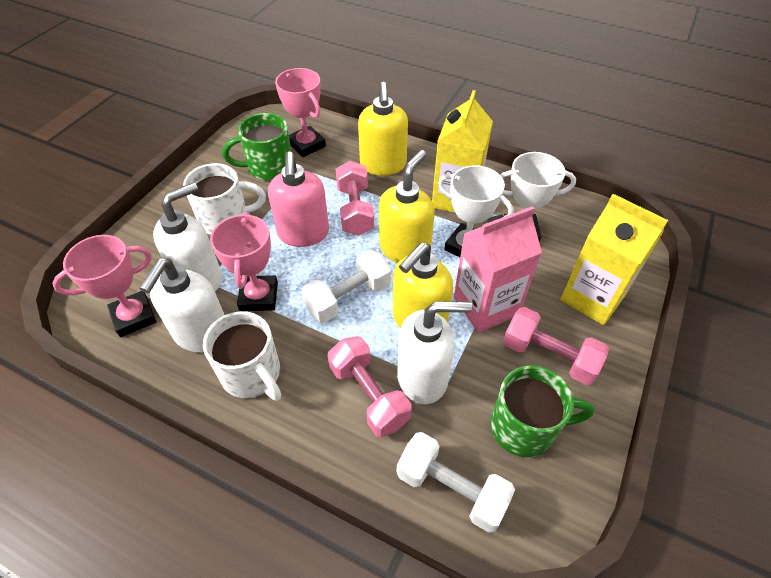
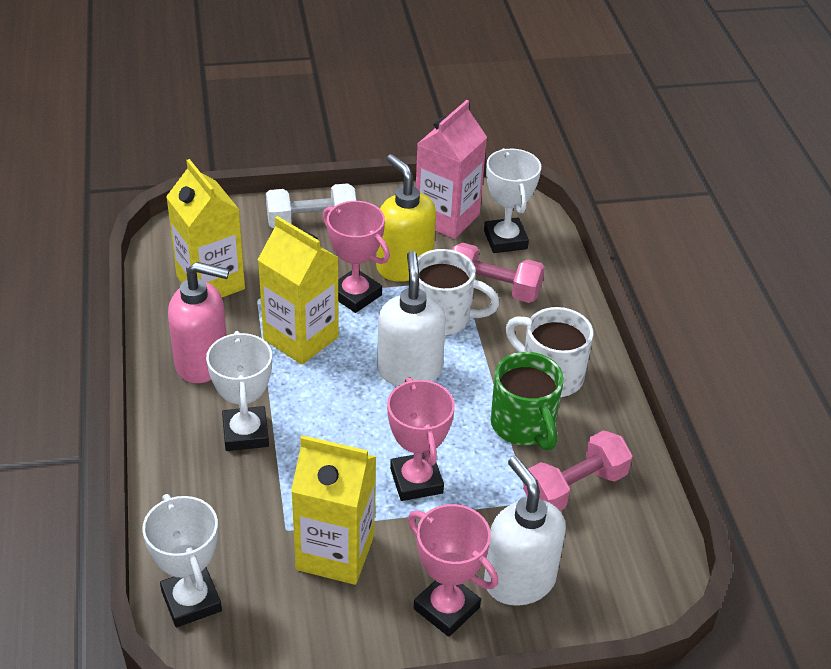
green mug: [222,113,291,180] [491,365,594,457] = 2 -> [491,352,564,450] = 1
pink dumbbell: [328,336,412,437] [336,161,374,236] [503,307,609,385] = 3 -> [452,243,545,303] [523,430,633,511] = 2
white dumbbell: [301,250,391,323] [396,432,515,533] = 2 -> [266,183,356,228] = 1
white soap dispenser: [139,258,224,353] [153,182,222,291] [397,301,472,404] = 3 -> [377,251,446,386] [484,456,566,606] = 2
white trophy: [438,165,514,257] [500,152,576,242] = 2 -> [142,494,222,627] [206,331,272,451] [484,148,541,253] = 3
yellow carton: [432,90,493,213] [560,194,668,325] = 2 -> [166,159,245,297] [258,216,339,365] [291,435,376,585] = 3
yellow soap dispenser: [358,82,408,176] [379,150,435,263] [393,242,453,329] = 3 -> [376,154,436,282] = 1

